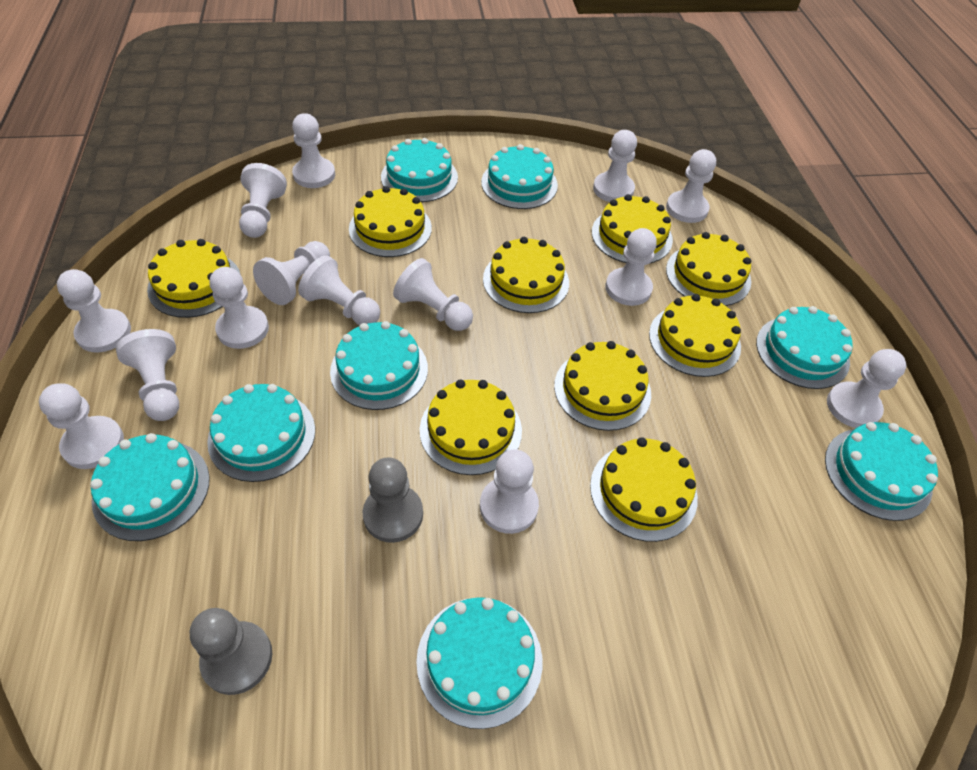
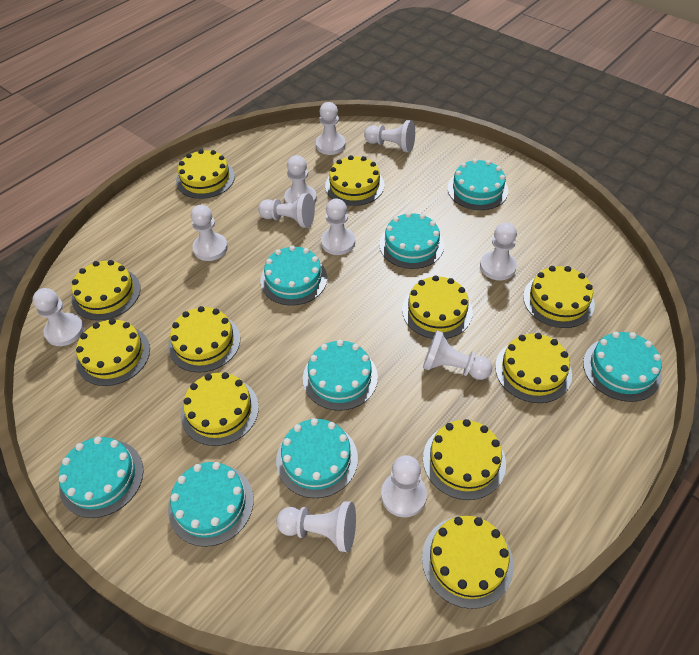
grey pawn: [190,608,272,695] [362,458,423,543] = 2 -> none = 0
white pawn: [39,383,124,469] [57,269,131,352] [116,329,179,421] [210,267,269,349] [239,163,287,238] [253,241,330,305] [292,113,335,188] [298,255,380,325] [393,258,473,331] [480,449,539,534] [593,130,637,202] [605,228,657,306] [666,149,716,223] [827,349,906,428] = 14 -> [33,288,84,346] [191,205,228,261] [258,193,315,228] [276,501,356,552] [284,155,317,204] [316,102,346,155] [321,198,355,255] [364,120,415,152] [381,455,427,517] [423,331,492,380] [480,223,517,280] = 11
yellow cake: [147,239,241,318] [349,186,432,257] [420,379,522,475] [483,237,569,313] [554,341,651,431] [590,437,698,542] [592,194,673,263] [649,294,741,377] [666,232,751,306] = 9 -> [72,260,141,321] [76,318,150,386] [168,306,240,373] [176,149,235,199] [181,372,259,446] [325,155,384,206] [402,275,473,339] [422,516,514,609] [423,419,506,500] [495,333,572,403] [523,266,595,328] = 11

